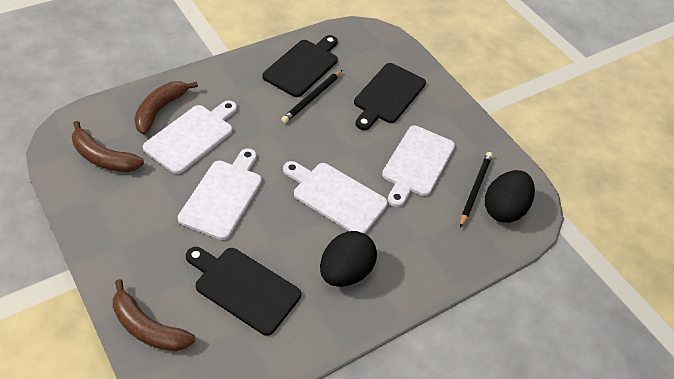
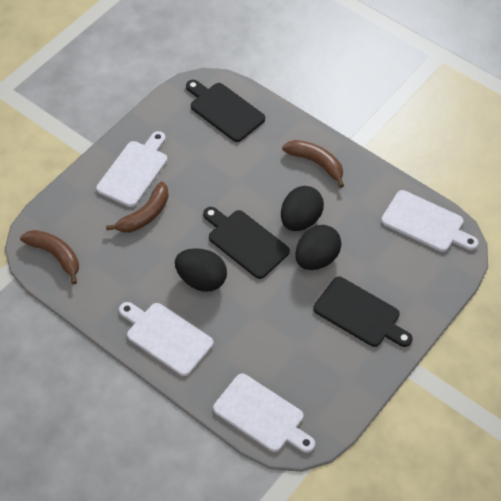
black egg: [320,231,377,287] [485,170,535,223] = 2 -> [175,248,227,292] [281,186,324,231] [295,225,342,270] = 3
black pencil: [281,70,342,123] [460,152,493,228] = 2 -> none = 0

